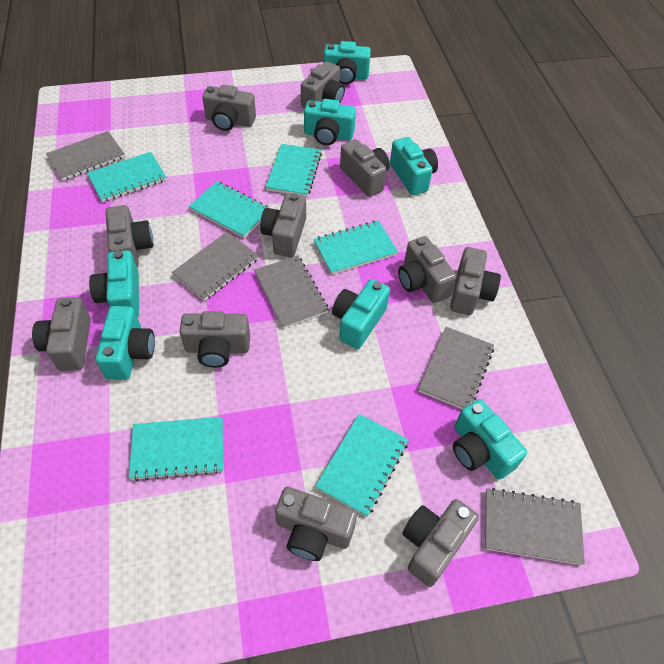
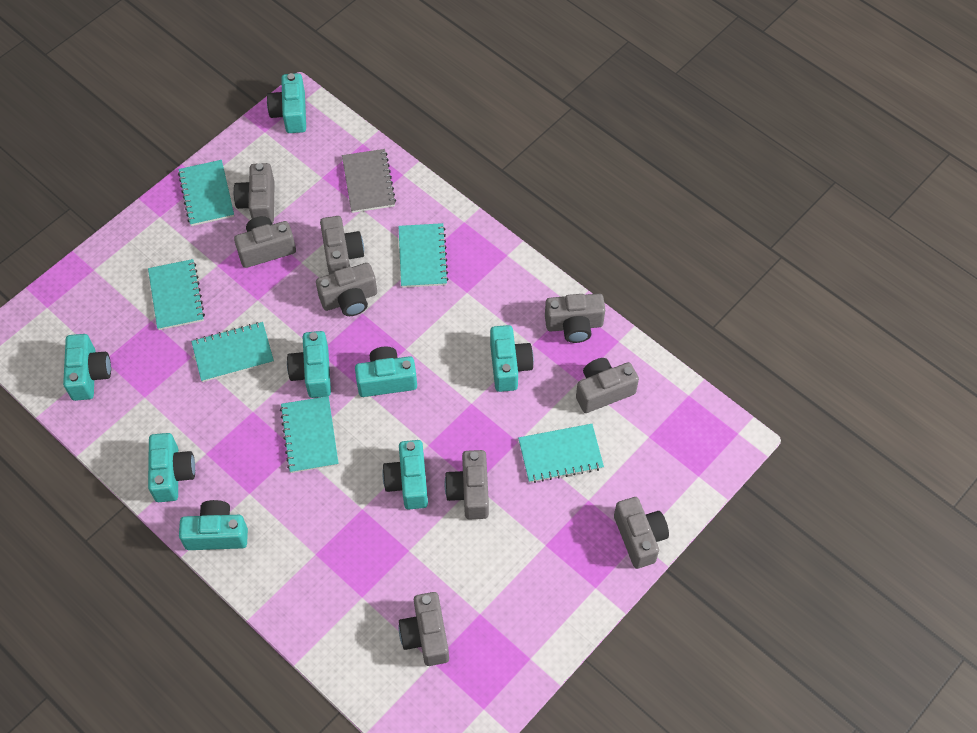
grey camera: [32,297,91,371] [106,205,153,268] [179,311,250,368] [202,84,256,131] [260,193,306,257] [275,487,357,561] [301,61,345,108] [340,139,390,197] [398,236,457,303] [402,499,479,587] [450,247,501,315] = 11 -> [234,163,275,224] [234,216,296,268] [316,263,377,316] [320,216,364,274] [399,592,449,666] [445,450,489,519] [545,294,605,343] [576,358,639,413] [614,497,669,569] = 9
grey notebook: [46,131,125,181] [171,232,259,301] [254,255,329,328] [419,327,494,409] [485,488,585,565] = 5 -> [342,149,396,213] = 1
turquoise camera: [89,250,139,317] [96,306,155,380] [304,99,356,145] [324,41,371,85] [332,279,390,349] [390,137,438,195] [453,399,527,480] = 7 -> [63,334,111,401] [148,433,195,502] [179,500,248,550] [267,73,306,133] [287,331,331,398] [355,347,417,397] [382,440,428,509] [490,325,534,392] = 8

